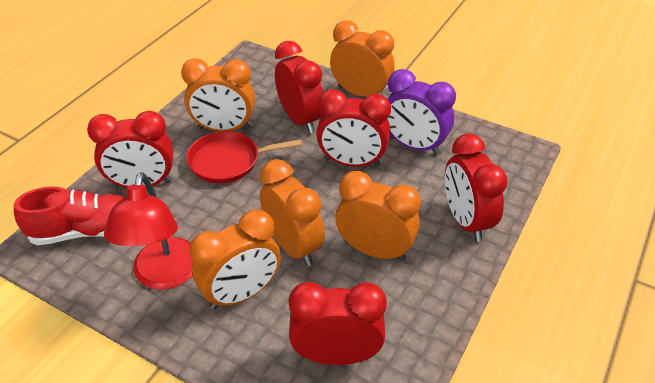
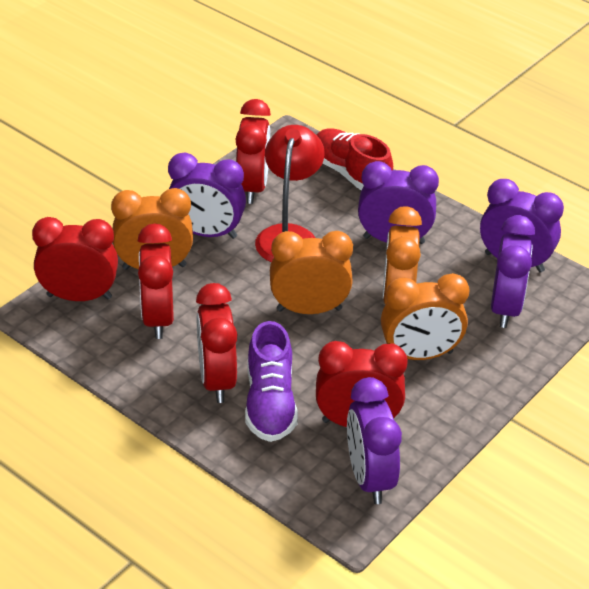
orange clock: [181,58,255,131] [190,209,281,309] [260,159,325,266] [330,21,395,97] [335,171,421,261] = 5 -> [111,188,193,270] [270,231,353,314] [381,273,469,360] [383,206,422,305] = 4
purple clock: [387,69,456,155] = 1 -> [168,153,246,239] [347,377,402,504] [358,161,439,244] [480,179,564,272] [491,215,535,328] = 5
purple shoe: none = 0 -> [245,321,298,442] = 1
red pan: [186,131,302,183] = 1 -> none = 0

